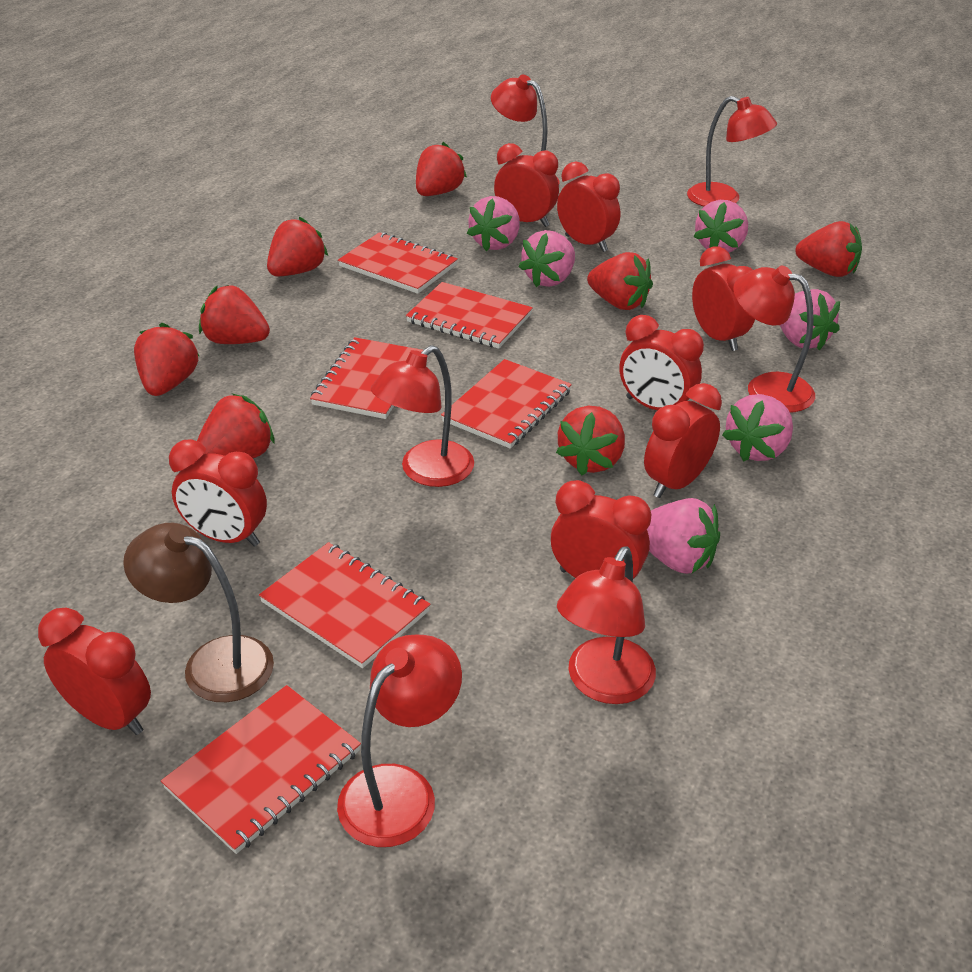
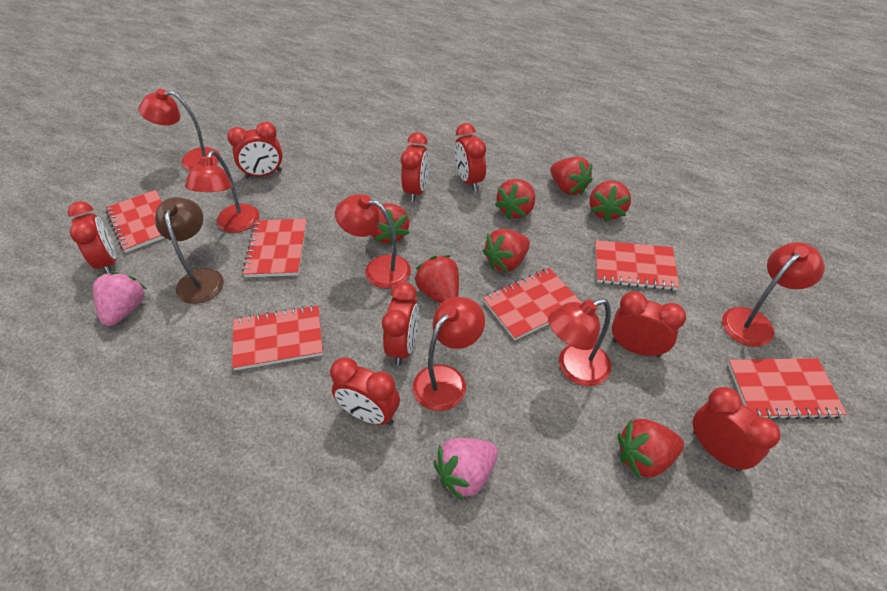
pink strawberry: [467,196,520,251] [519,230,575,287] [647,498,720,574] [694,200,748,253] [722,394,793,462] [780,289,840,350] = 6 -> [93,271,146,326] [434,438,498,501] = 2
red strawberry: [134,323,199,396] [197,394,275,458] [199,285,270,344] [267,217,328,277] [416,142,467,196] [556,406,625,475] [587,252,653,310] [795,221,862,277] = 8 -> [372,203,409,245] [414,255,459,304] [482,229,530,272] [495,179,535,219] [550,157,592,195] [590,181,631,222] [618,419,684,478] = 7

